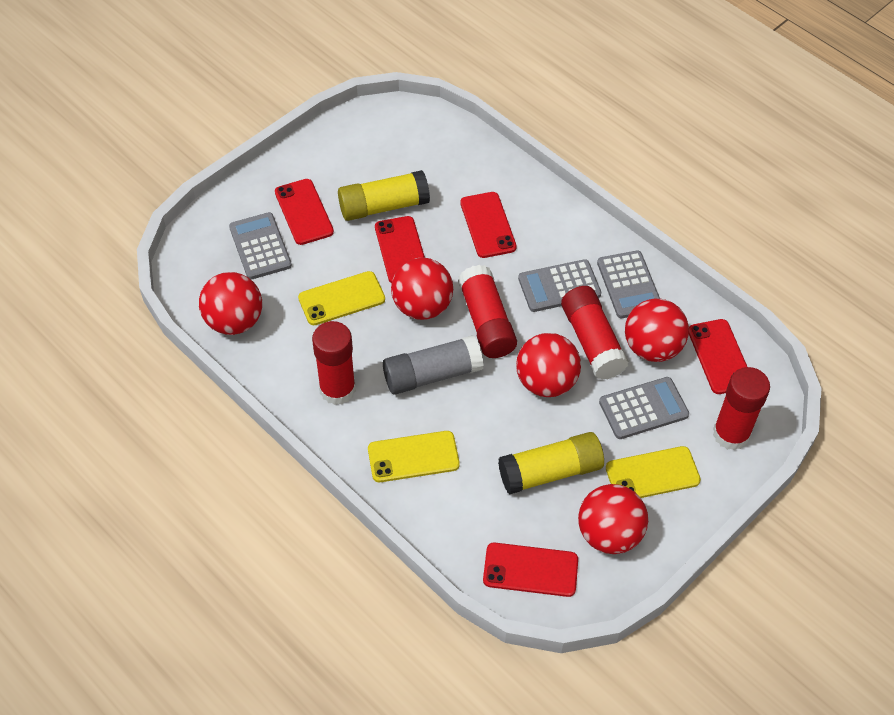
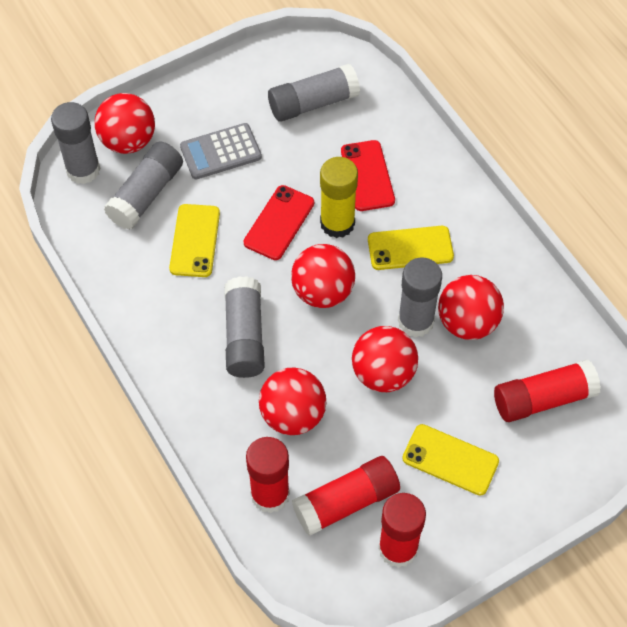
grey calculator: [229,212,292,280] [518,259,601,312] [597,251,660,318] [599,377,689,439] = 4 -> [180,123,262,179] = 1
grey glue stick: [383,335,484,395] = 1 -> [51,102,100,184] [104,141,183,230] [225,276,265,378] [268,64,360,122] [398,257,442,338] = 5
red phone: [275,179,334,245] [375,216,425,283] [460,192,517,258] [483,543,578,597] [689,319,747,394] = 5 -> [244,185,314,260] [341,140,395,211] = 2
yellow glue stick: [338,170,430,221] [498,432,604,495] = 2 -> [320,157,358,238] = 1

